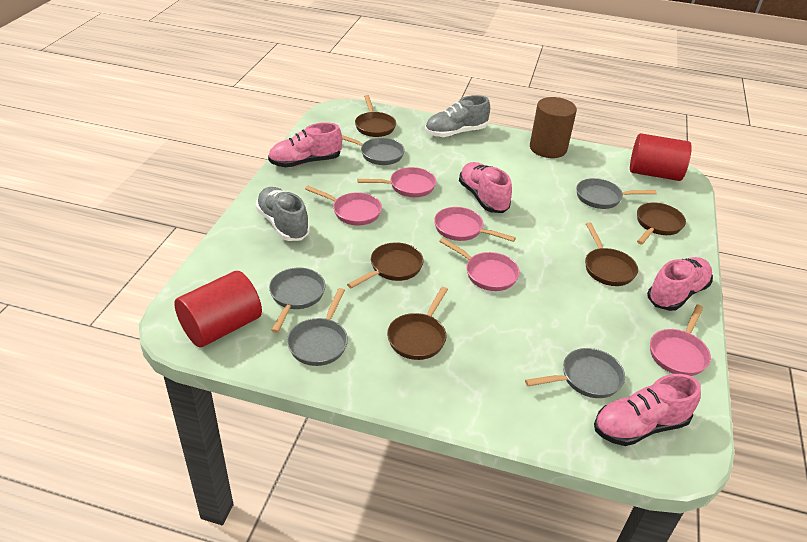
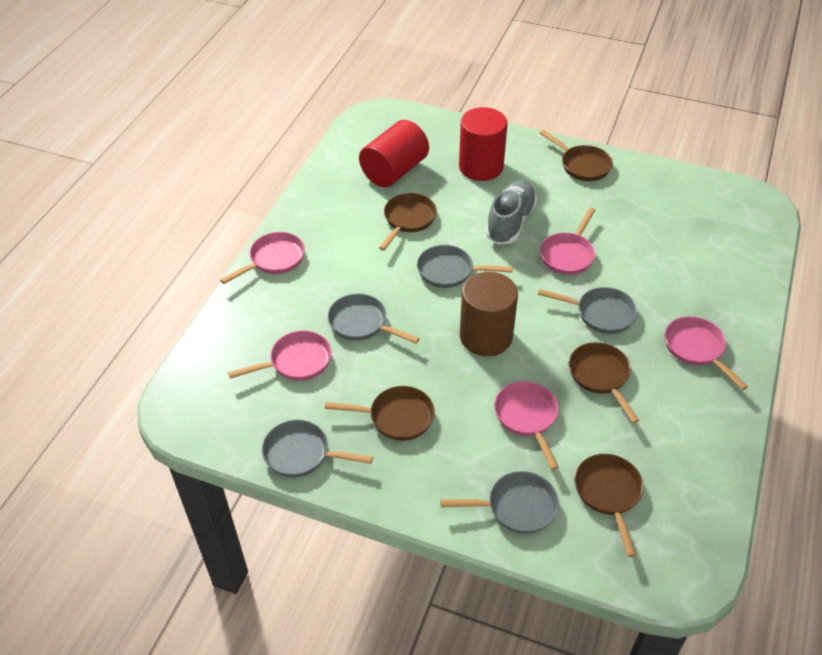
grey shoe: [255,187,310,241] [425,95,490,137] = 2 -> [485,180,537,244] = 1
pink shoe: [268,122,342,167] [459,162,512,213] [594,374,701,446] [647,257,713,311] = 4 -> none = 0

